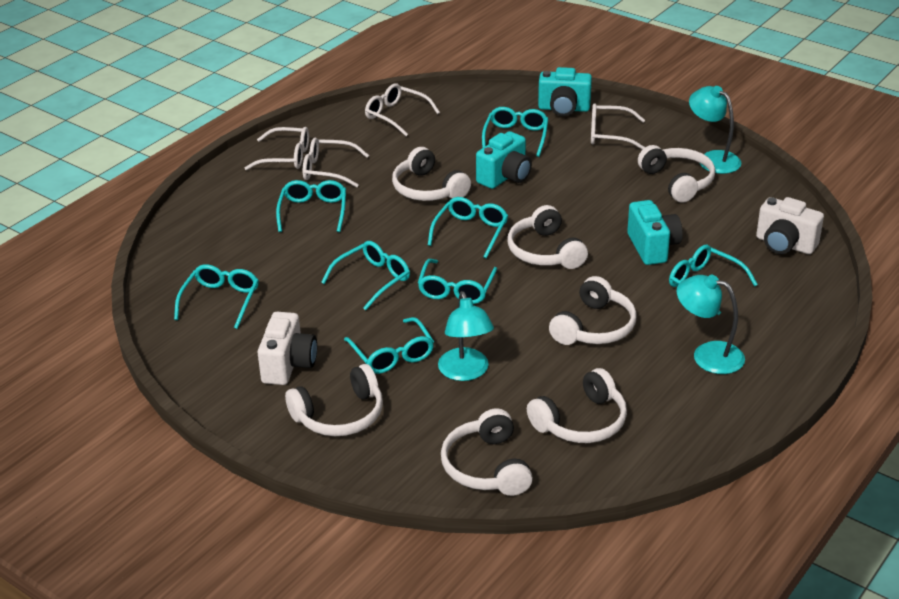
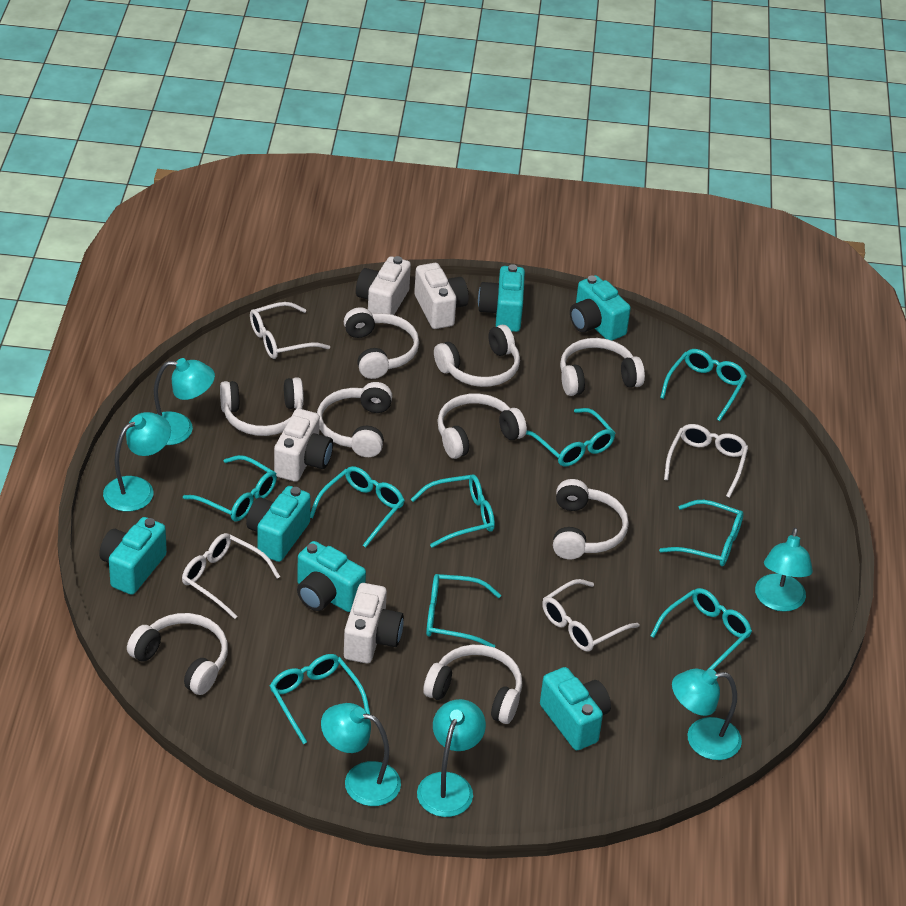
turquoise camera: [476,131,532,189] [538,67,592,116] [627,200,683,265] = 3 -> [99,517,167,595] [246,486,311,562] [297,541,366,612] [478,264,525,332] [540,667,611,750] [570,275,631,340] = 6
turquoise glasses: [174,264,259,329] [276,180,346,232] [321,241,410,310] [344,317,434,374] [418,259,497,304] [428,197,508,258] [482,107,549,157] [669,245,758,315] = 8 -> [183,455,277,521] [270,654,371,744] [310,466,405,548] [411,474,495,548] [426,574,501,648] [526,408,615,467] [650,588,752,671] [659,500,744,566] [660,349,747,421] = 9
turquoise lamp: [438,291,494,381] [677,275,745,374] [689,86,741,174] = 3 -> [103,412,171,511] [154,358,215,445] [321,703,401,806] [417,699,486,817] [672,669,742,760] [755,528,813,612] = 6
white camera: [257,312,317,385] [756,197,824,254] = 2 -> [274,409,333,482] [344,583,404,663] [356,256,411,315] [414,263,469,329] = 4
white headphones: [285,364,383,436] [392,147,471,201] [441,408,533,496] [508,205,588,269] [527,368,627,443] [549,276,637,345] [638,145,715,203] = 7 -> [127,613,228,695] [220,377,304,436] [317,382,392,457] [344,307,419,379] [423,645,522,724] [434,325,520,387] [437,393,527,459] [553,479,629,559] [560,338,645,396] = 9

